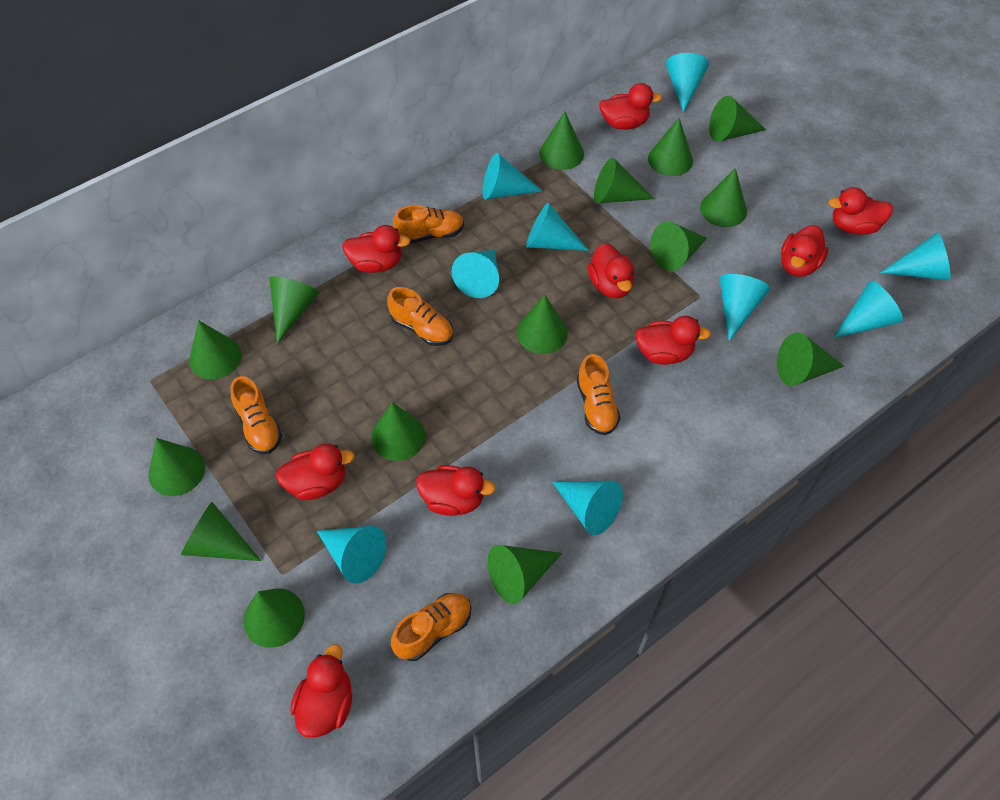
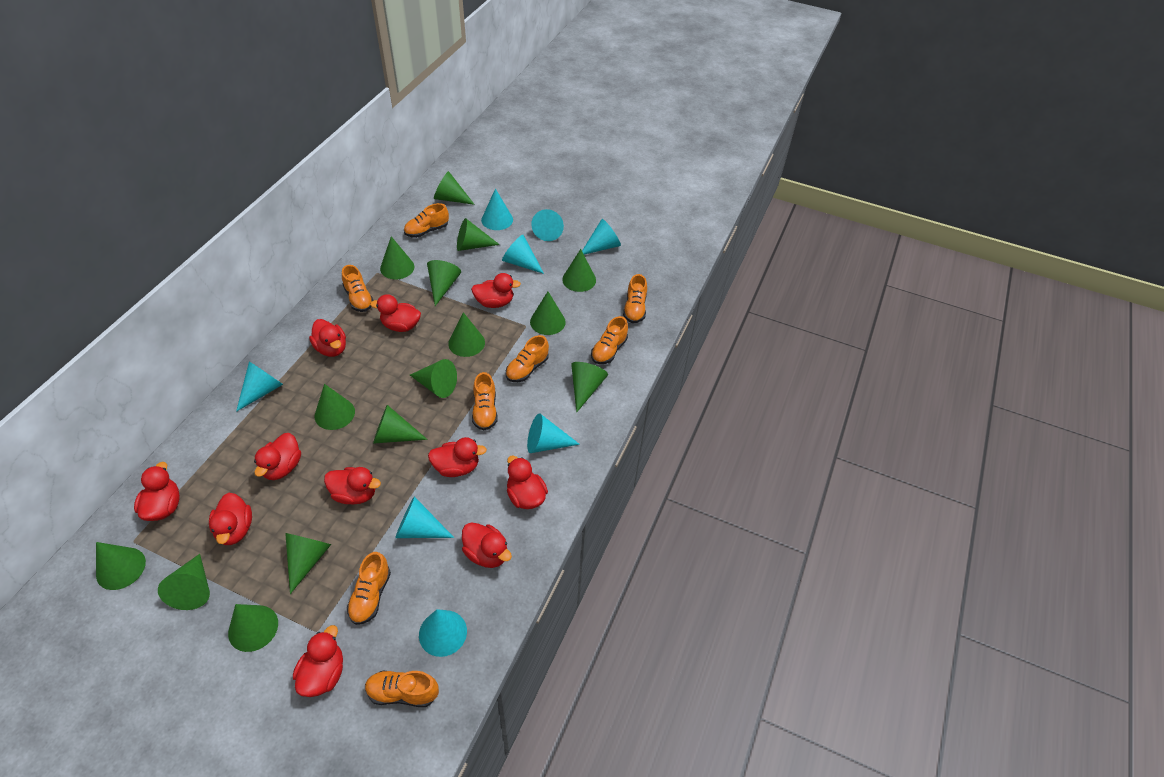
orange shoe: [231,376,282,454] [387,287,453,346] [391,593,471,661] [393,205,464,244] [577,354,620,435] = 5 -> [342,265,374,312] [347,552,391,625] [365,670,439,707] [404,203,449,238] [472,372,498,430] [506,335,549,382] [591,316,628,364] [623,274,647,323] = 8
red duck: [276,443,355,500] [291,644,352,738] [342,225,410,273] [416,465,496,516] [588,243,635,298] [599,83,662,130] [635,316,711,365] [781,225,829,277] [828,187,893,235] = 9 -> [134,462,180,521] [209,493,252,545] [254,433,301,480] [293,625,343,697] [309,319,346,357] [324,467,381,504] [370,294,421,332] [428,437,487,477] [462,523,512,568] [471,273,521,308] [507,456,548,509] = 11
turquoise cone: [317,526,386,584] [451,250,499,298] [482,153,542,200] [526,203,589,251] [552,481,623,535] [666,53,709,112] [719,274,770,341] [833,281,903,338] [880,232,950,280] = 9 -> [236,362,283,412] [395,497,454,538] [419,609,467,657] [481,188,513,230] [502,235,544,274] [527,413,580,453] [531,209,564,241] [582,219,621,255] = 8

